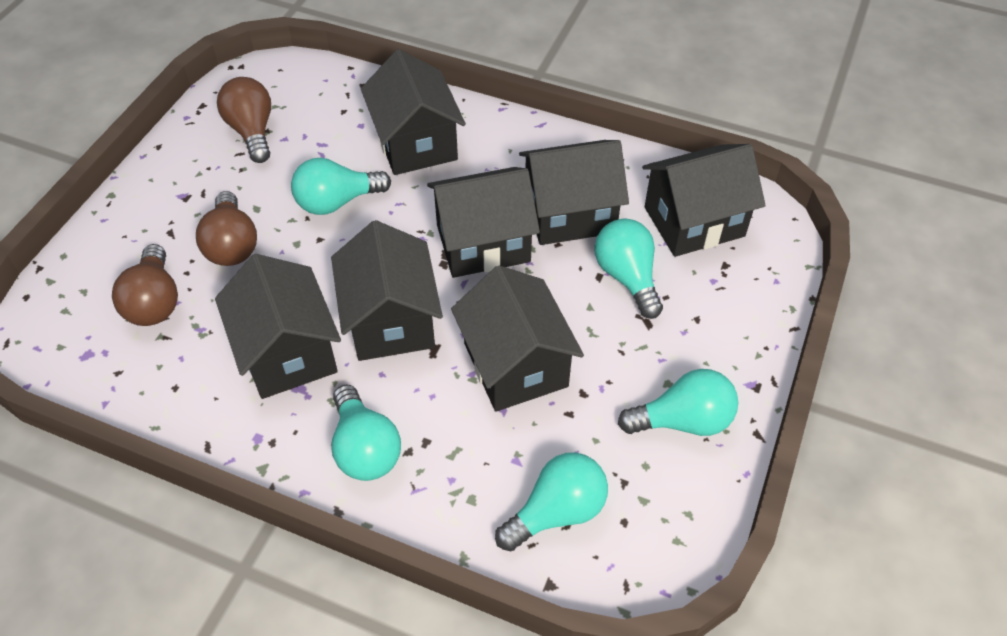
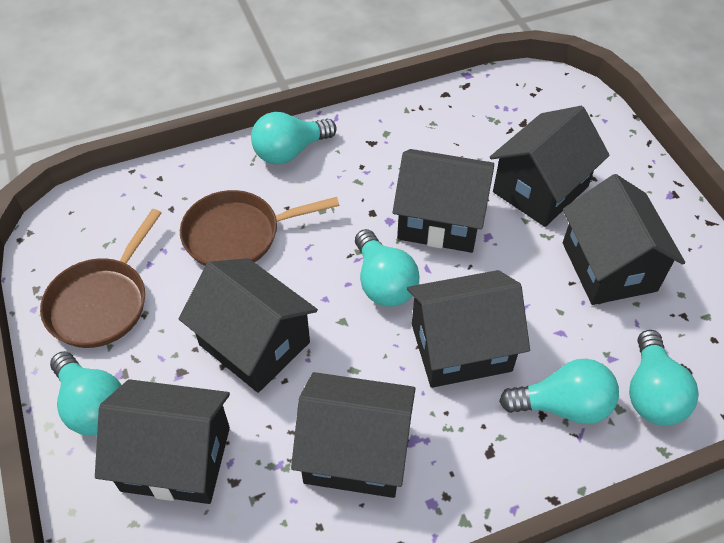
brown light bulb: [112,244,178,326] [196,191,257,266] [217,77,271,163] = 3 -> none = 0
brown pan: none = 0 -> [40,209,162,348] [180,190,339,266] = 2

